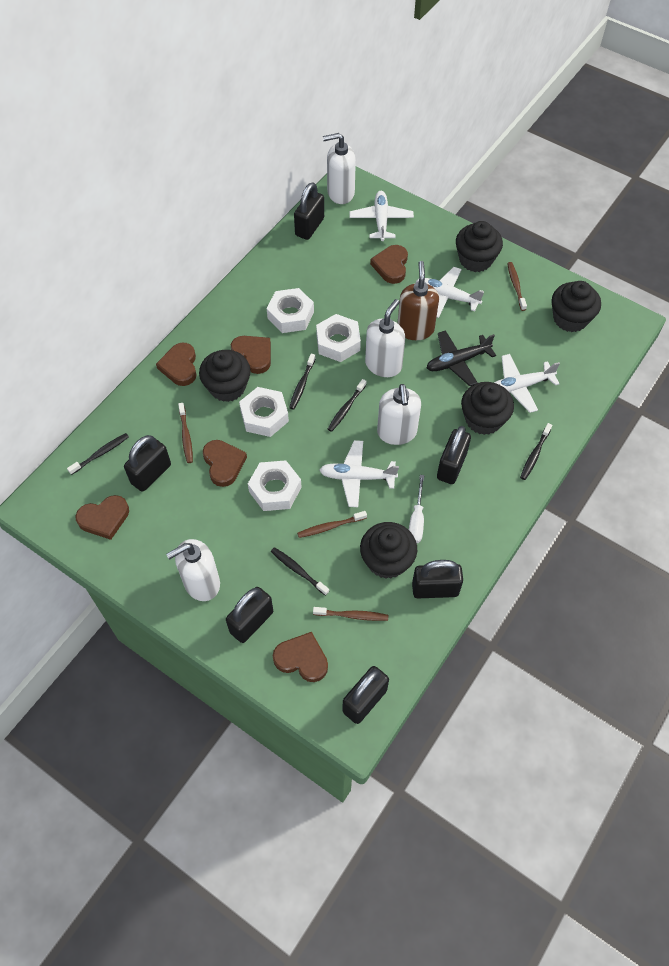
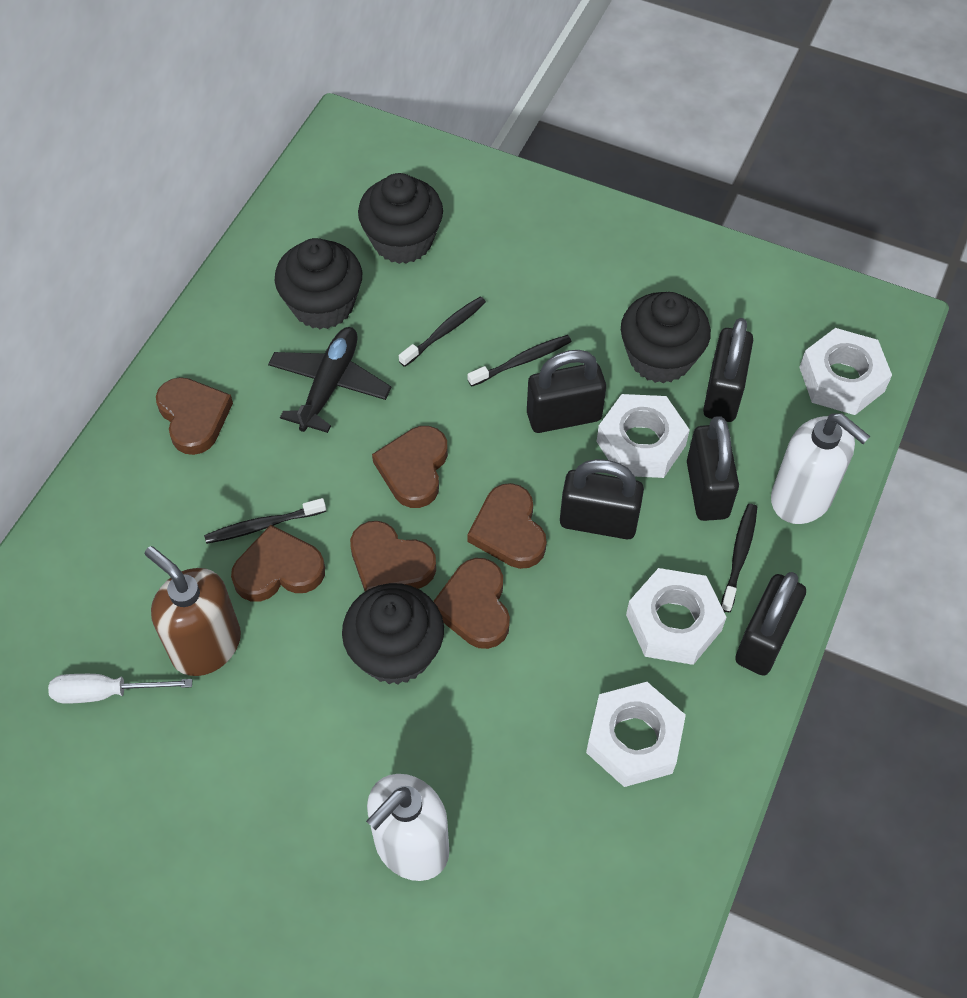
black cupcake: [199,350,251,402] [360,522,417,579] [456,221,503,272] [461,382,514,435] [552,281,601,332] = 5 -> [275,238,362,329] [342,583,444,684] [358,173,443,264] [621,292,711,383] = 4
black padlock: [124,435,171,492] [226,587,273,643] [294,182,324,240] [342,666,389,724] [412,560,463,598] [437,426,471,484] = 6 -> [527,350,606,433] [560,459,644,539] [687,416,739,521] [703,318,753,422] [735,572,806,676] = 5
black toothbrush: [67,433,129,475] [271,547,329,596] [289,353,316,410] [328,379,366,432] [520,423,552,480] = 5 -> [204,498,326,544] [399,297,486,367] [468,335,572,387] [721,504,757,612] = 4
brown toothbrush: [178,403,193,463] [297,511,367,538] [313,607,389,621] [507,262,527,311] = 4 -> none = 0
white plane: [320,440,399,507] [349,191,414,241] [416,267,484,318] [494,354,560,413] = 4 -> none = 0
white soap dispenser: [166,539,220,601] [323,133,356,204] [365,299,405,377] [377,384,421,445] = 4 -> [366,774,449,881] [771,413,870,524] = 2

